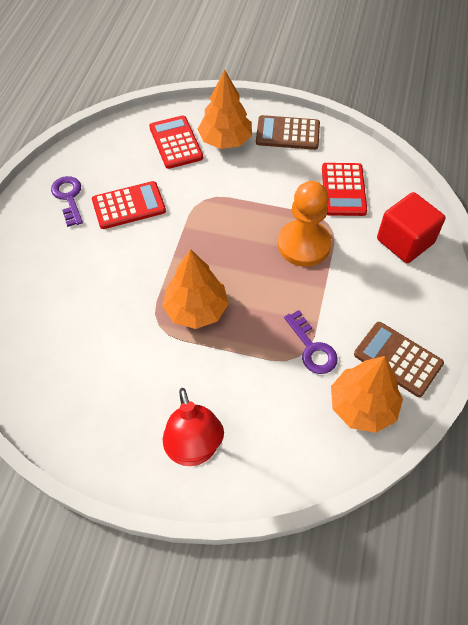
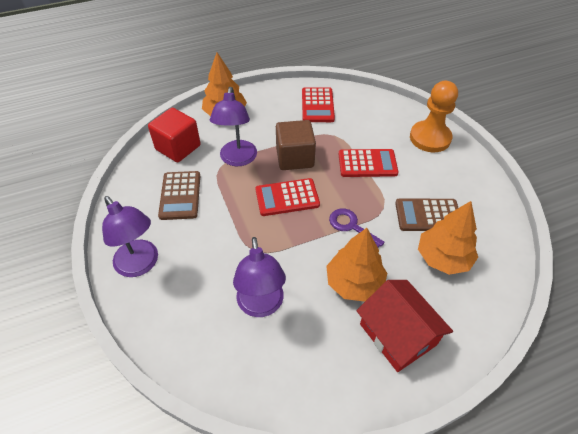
brown cube: none = 0 -> [276,120,316,170] = 1
purple key: [51,176,83,227] [284,310,338,374] = 2 -> [329,208,384,248] = 1
purple lamp: none = 0 -> [102,196,158,277] [210,87,257,166] [233,237,286,317] = 3
red house: none = 0 -> [356,280,453,372] = 1
red lamp: [163,388,224,466] = 1 -> none = 0

